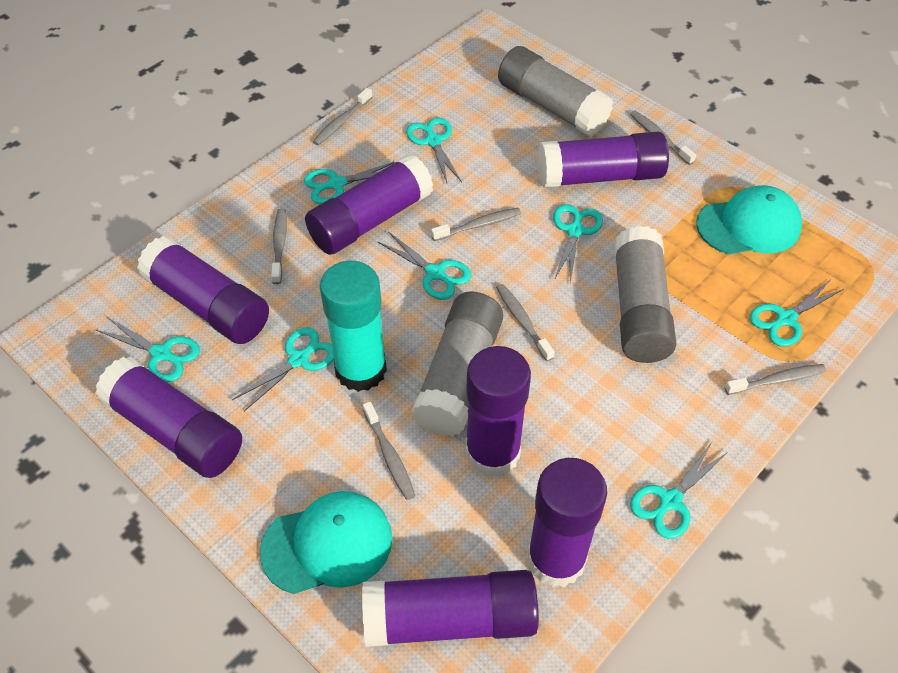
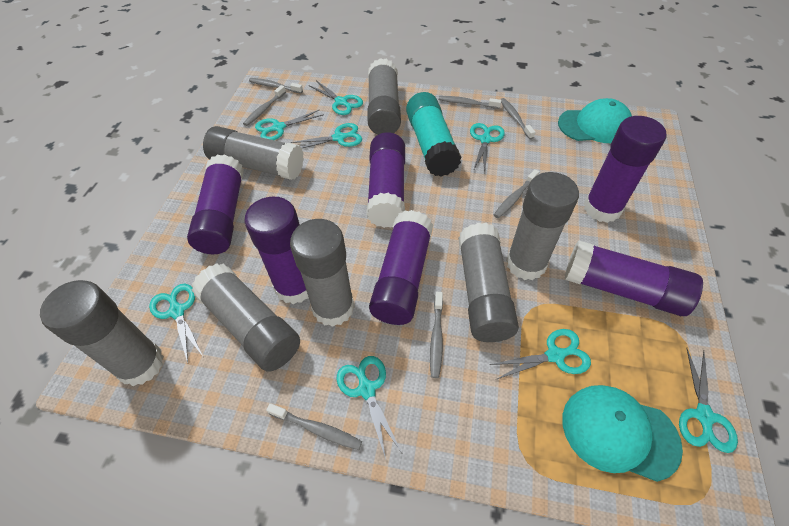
grey glue stick: [411,291,503,436] [498,46,613,136] [613,226,677,363] = 3 -> [40,280,164,386] [191,263,300,372] [203,126,304,180] [290,219,354,327] [368,58,401,135] [458,223,519,342] [506,172,579,280] = 7
purple glue stick: [95,356,242,478] [137,236,269,344] [305,154,433,255] [362,570,539,647] [466,346,531,477] [527,458,607,587] [538,131,669,188] = 7 -> [187,154,244,254] [245,196,309,304] [366,132,405,228] [369,210,433,325] [565,240,703,316] [584,116,666,223] = 6

